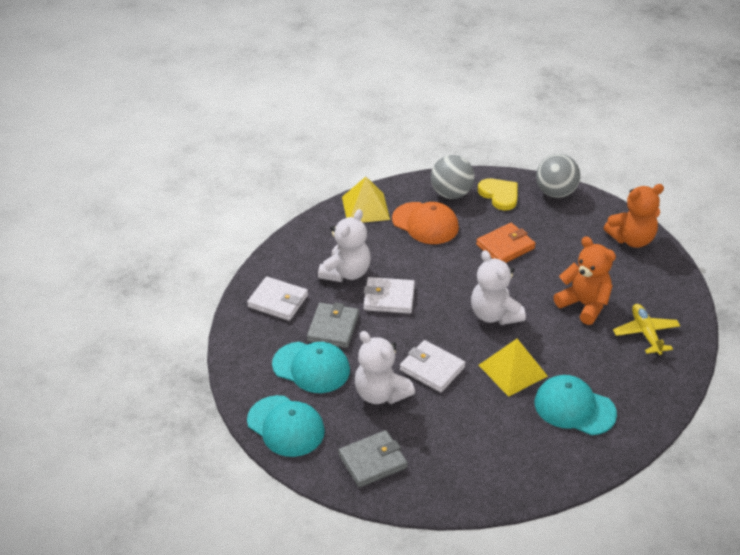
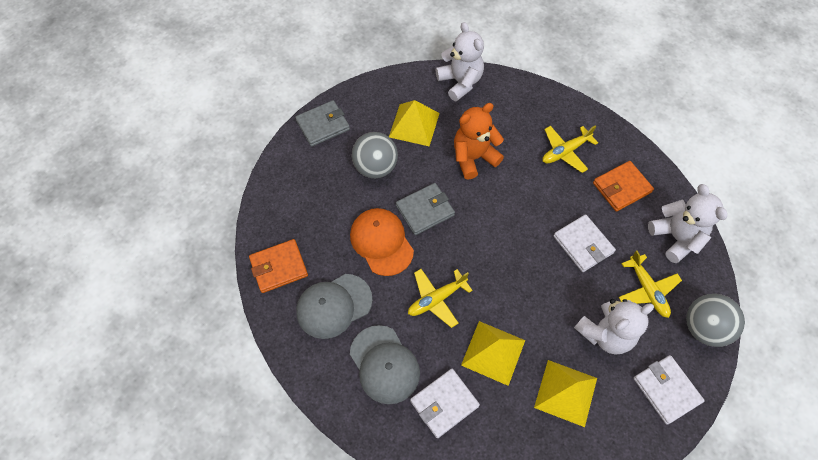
grey cap: none = 0 -> [296,274,373,339] [350,325,420,404] = 2
orange teddy bear: [553,236,616,325] [604,184,664,248] = 2 -> [454,103,504,180] = 1
orange wallet: [476,223,536,263] = 1 -> [249,239,308,293] [593,161,654,212] = 2
turquoise cap: [247,395,325,457] [272,342,350,393] [535,375,617,435] = 3 -> none = 0
yellow heart: [478,178,518,210] = 1 -> none = 0
yellow plane: [613,304,680,355] = 1 -> [408,269,473,328] [542,125,598,173] [619,250,682,318] = 3
yellow pyramid: [342,177,390,223] [479,339,548,397] = 2 -> [389,100,440,147] [461,321,525,386] [534,360,597,427] = 3

